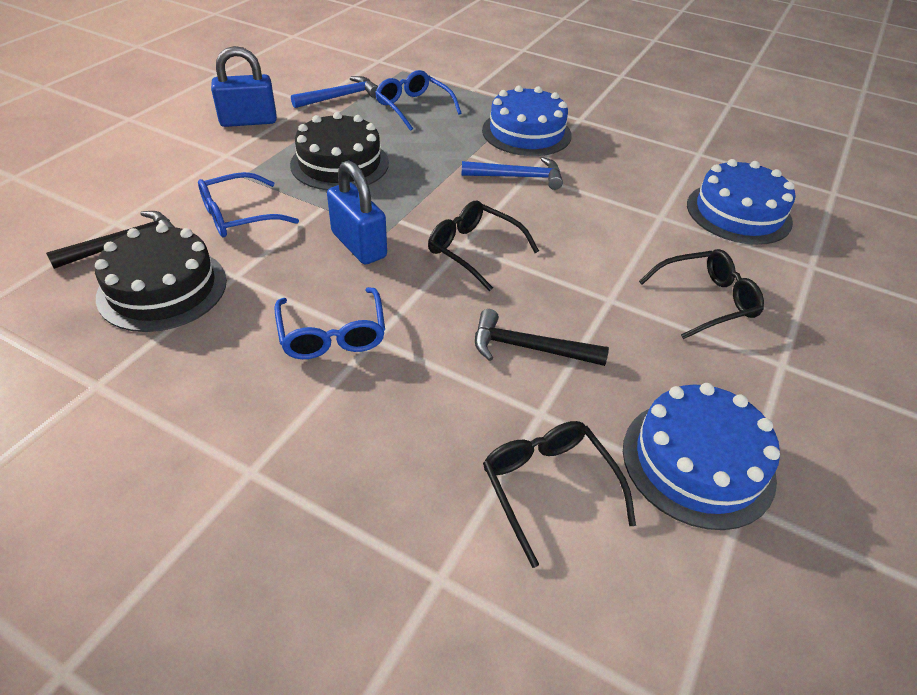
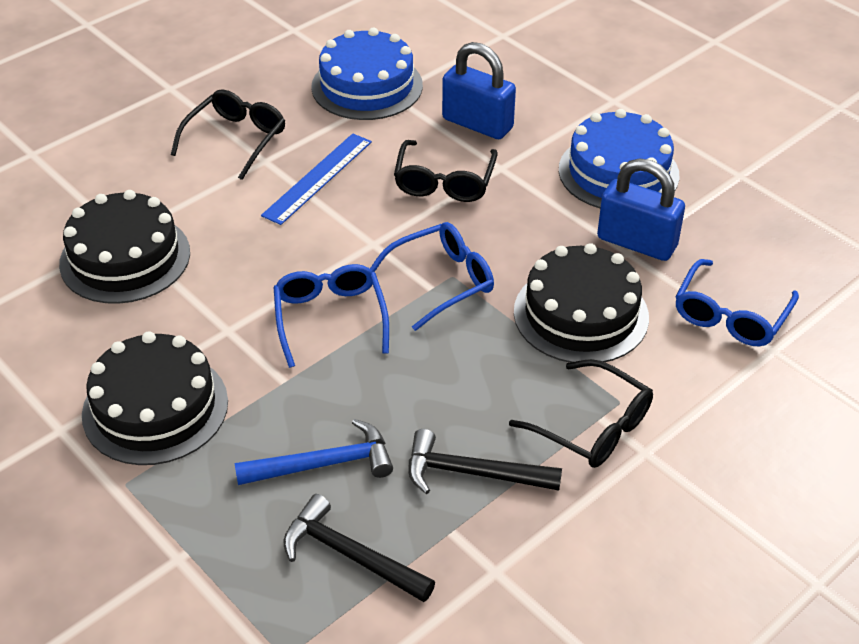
black cake: [95,223,227,332] [290,112,389,190] = 2 -> [59,190,190,304] [82,331,228,465] [514,243,649,363] = 3
blue cake: [482,85,572,156] [623,383,780,530] [687,159,795,245] = 3 -> [311,28,423,120] [559,109,680,208] = 2
blue hammer: [291,76,378,108] [461,157,563,190] = 2 -> [234,419,393,485] = 1
blue ruler: none = 0 -> [261,133,372,225] = 1

